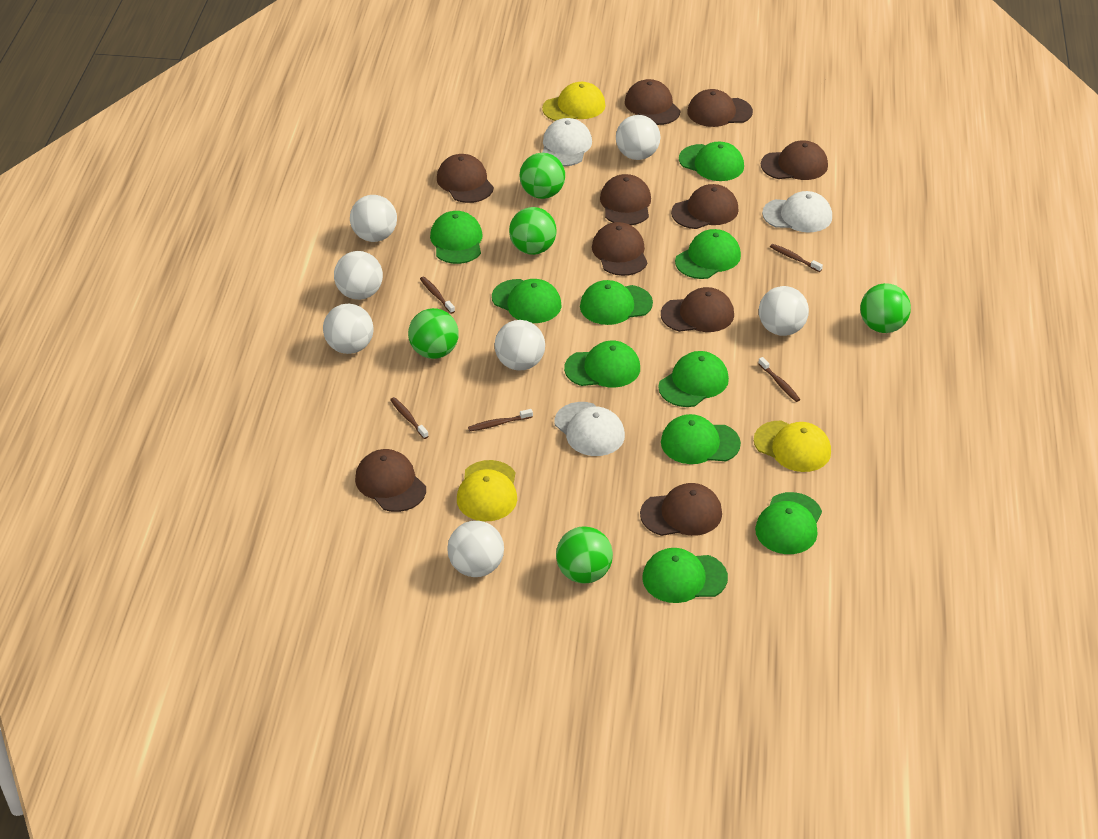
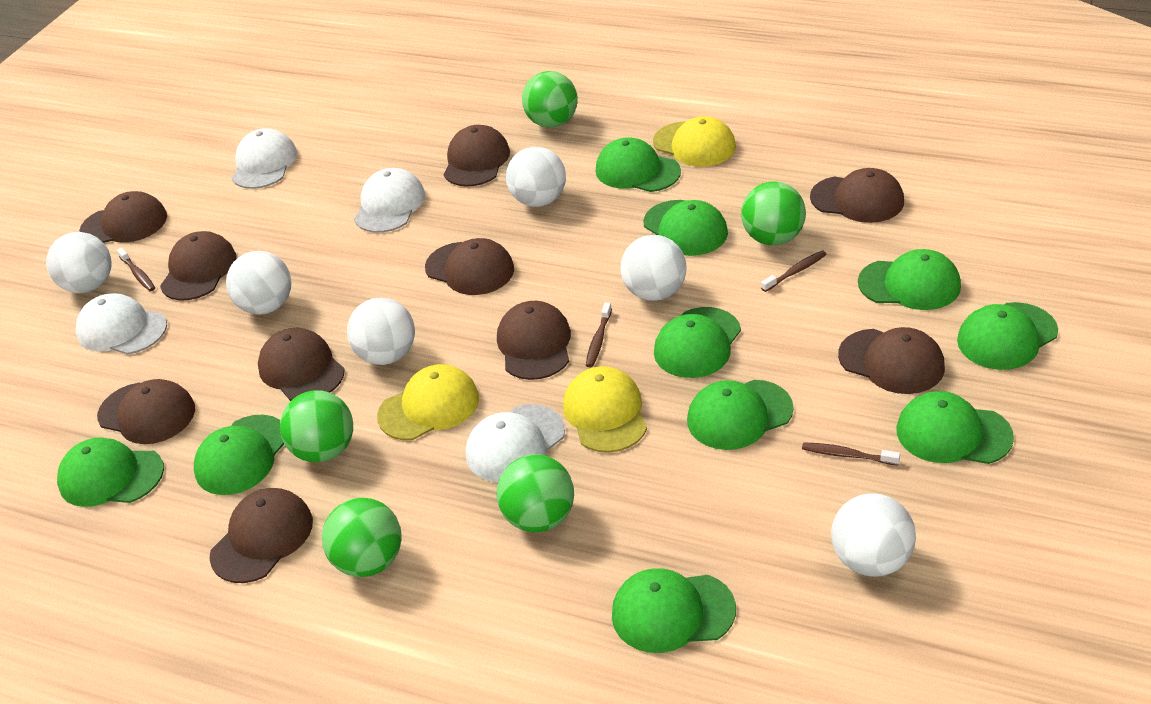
brown toothbrush: [390,397,429,439] [420,277,455,314] [468,409,533,432] [758,357,800,402] [770,244,823,272] = 5 -> [117,248,155,292] [586,302,612,367] [761,250,827,292] [802,442,900,465] = 4
white ball: [323,304,374,354] [334,251,383,300] [350,195,397,242] [447,521,504,577] [494,320,545,371] [616,115,660,160] [759,286,809,336] = 7 -> [46,232,112,293] [226,251,291,315] [347,298,415,365] [506,147,566,207] [620,235,687,301] [831,493,916,577] = 6
white cap: [542,118,592,166] [554,402,625,456] [762,191,832,232] = 3 -> [76,293,167,354] [232,128,297,189] [354,168,425,233] [466,404,565,482] = 4

